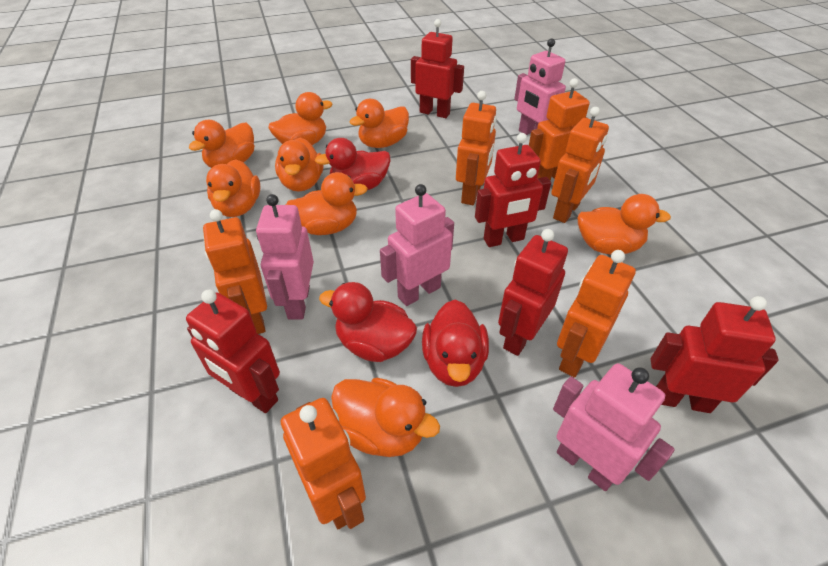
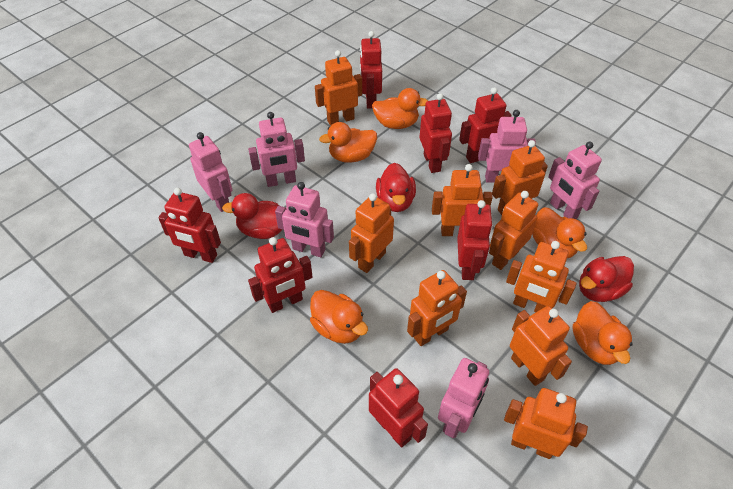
orange duck: [188,120,254,168] [206,159,260,217] [269,92,333,145] [275,138,323,192] [286,172,368,235] [331,378,440,457] [349,99,409,148] [578,194,671,255] = 8 -> [310,290,368,344] [319,122,377,163] [372,88,428,129] [532,208,587,258] [573,301,633,365] = 5
orange robot: [203,209,267,334] [281,398,366,529] [456,91,497,205] [529,78,590,181] [551,107,609,223] [557,250,636,378] = 6 -> [315,50,362,126] [349,193,394,273] [407,270,467,346] [432,164,493,236] [489,191,538,270] [492,140,548,215] [504,388,588,459] [506,241,577,313] [510,306,572,386] = 9
pink robot: [256,194,314,319] [380,184,454,306] [514,38,566,135] [553,363,675,491] = 4 -> [189,132,232,212] [248,112,305,187] [275,182,334,257] [438,358,489,438] [478,110,536,183] [548,142,602,219] = 6
red robot: [186,290,280,413] [411,19,464,118] [475,133,551,247] [498,229,568,356] [651,296,779,413] = 5 -> [158,188,221,263] [248,237,312,313] [360,31,382,109] [369,368,428,448] [420,93,452,173] [457,200,493,280] [459,87,512,163] = 7

